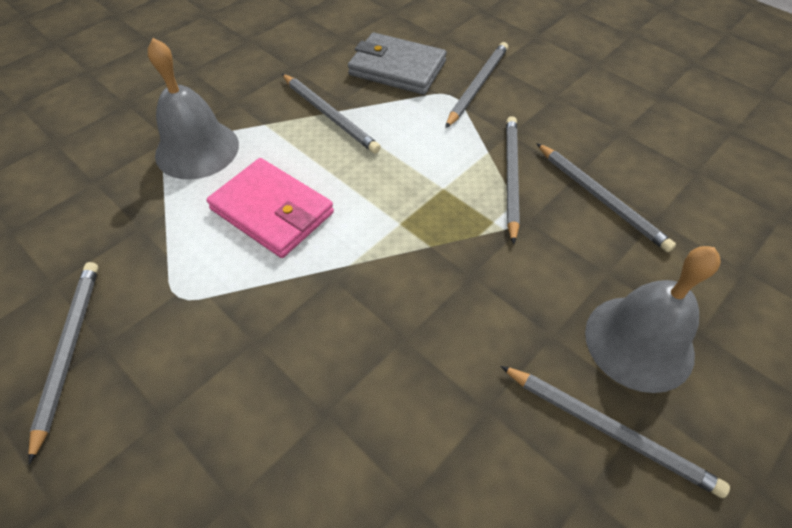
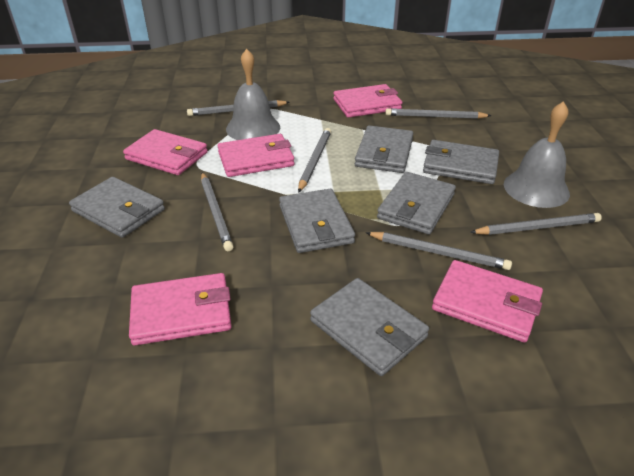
grey wallet: [348,33,447,95] = 1 -> [69,177,165,238] [279,189,355,253] [310,278,429,376] [355,125,413,173] [377,172,456,235] [423,140,499,184] = 6
pink wallet: [206,158,334,258] = 1 -> [123,129,208,175] [129,273,232,345] [218,134,295,177] [333,84,402,118] [432,260,543,343] = 5

